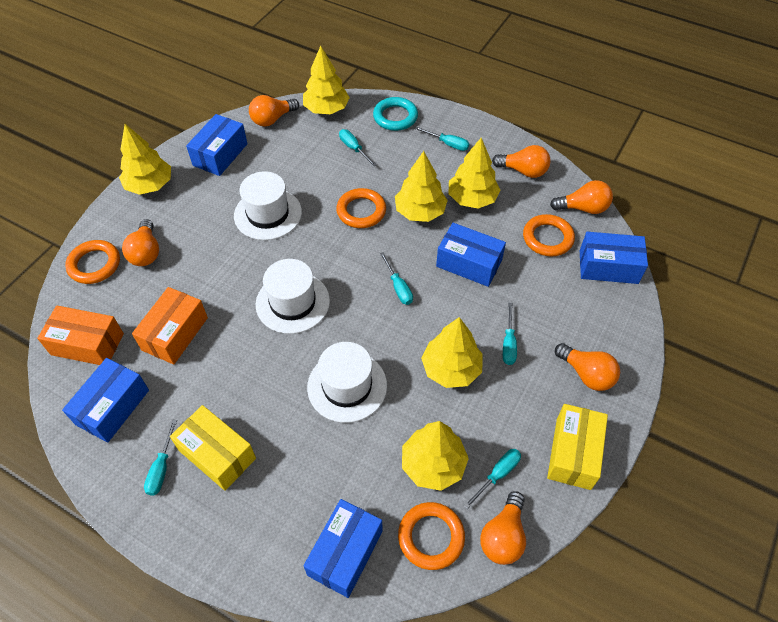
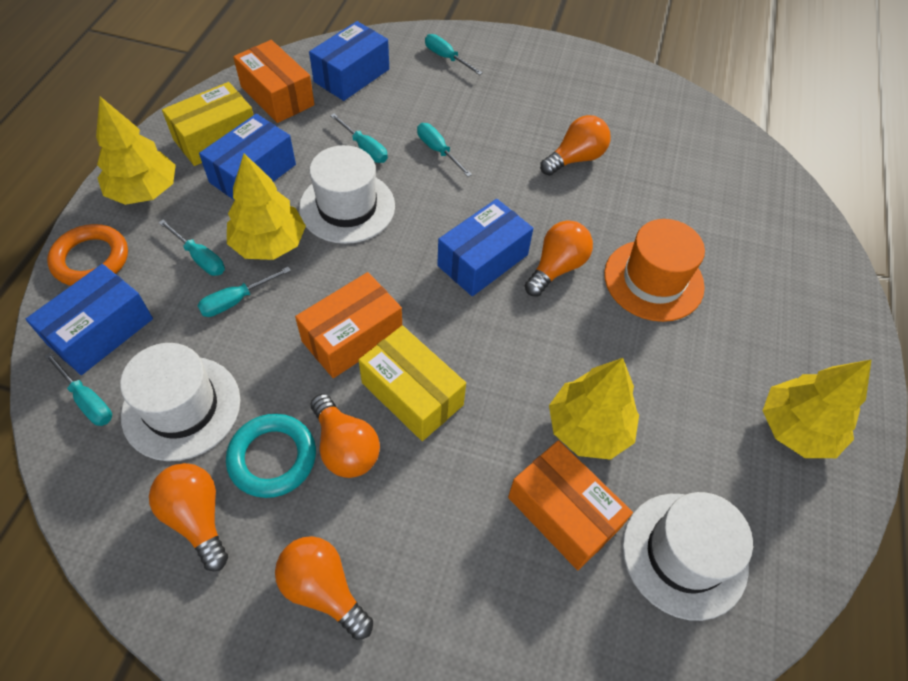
blue box: [62,358,149,443] [186,114,248,176] [303,499,383,598] [436,223,506,287] [580,232,648,284] = 5 -> [26,264,153,375] [199,114,296,200] [309,21,389,101] [437,199,533,296] = 4
orange box: [37,305,124,365] [132,287,208,365] = 2 -> [233,40,315,123] [295,272,402,378] [508,440,633,570] = 3
orange hat: none = 0 -> [604,219,705,322] = 1
orange light bulb: [122,219,159,266] [249,95,299,127] [480,491,526,565] [492,145,550,178] [550,180,613,214] [555,343,620,391] = 6 -> [149,463,228,571] [275,536,373,640] [311,394,380,478] [525,221,593,296] [540,115,611,176] = 5
orange ring: [65,240,120,284] [336,188,386,228] [398,502,465,570] [523,214,575,256] = 4 -> [47,224,128,286] = 1
yellow tree: [119,124,171,195] [303,46,350,114] [395,151,448,222] [402,421,469,491] [421,317,483,388] [448,138,500,209] = 6 -> [96,97,176,205] [227,153,306,260] [549,358,639,460] [762,359,872,458] = 4

